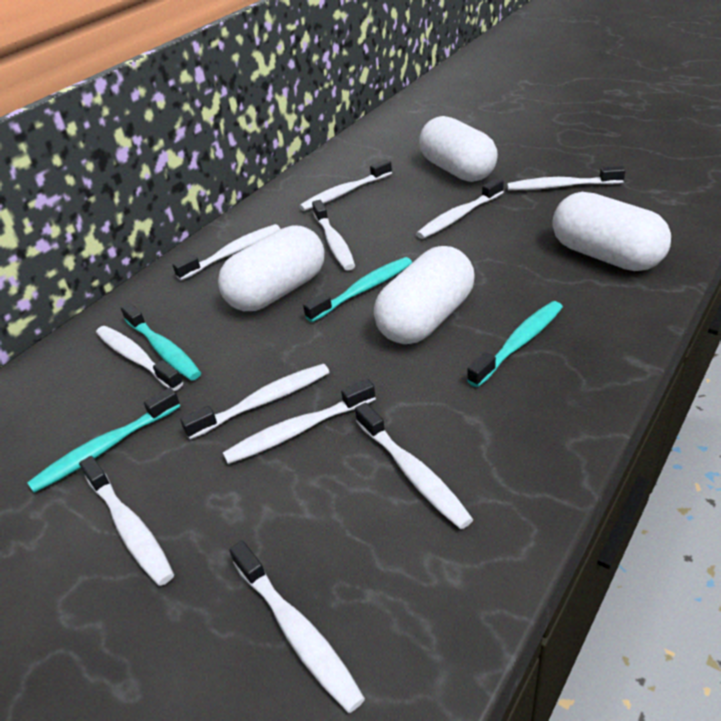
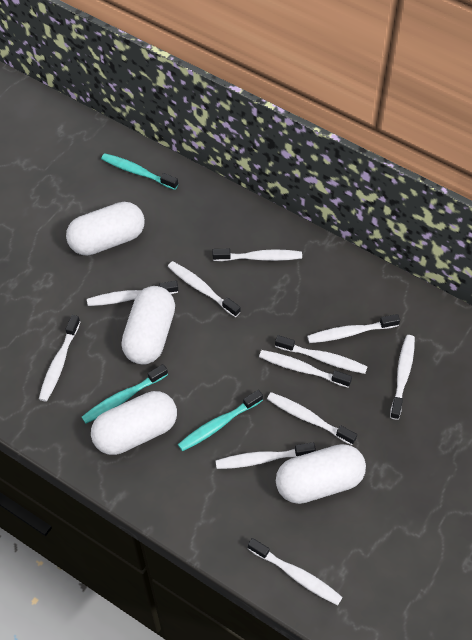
turquoise toothbrush: [27,387,180,493] [121,303,201,381] [303,257,412,322] [467,301,563,387] = 4 -> [82,364,168,423] [101,153,178,190] [178,390,263,451] = 3

